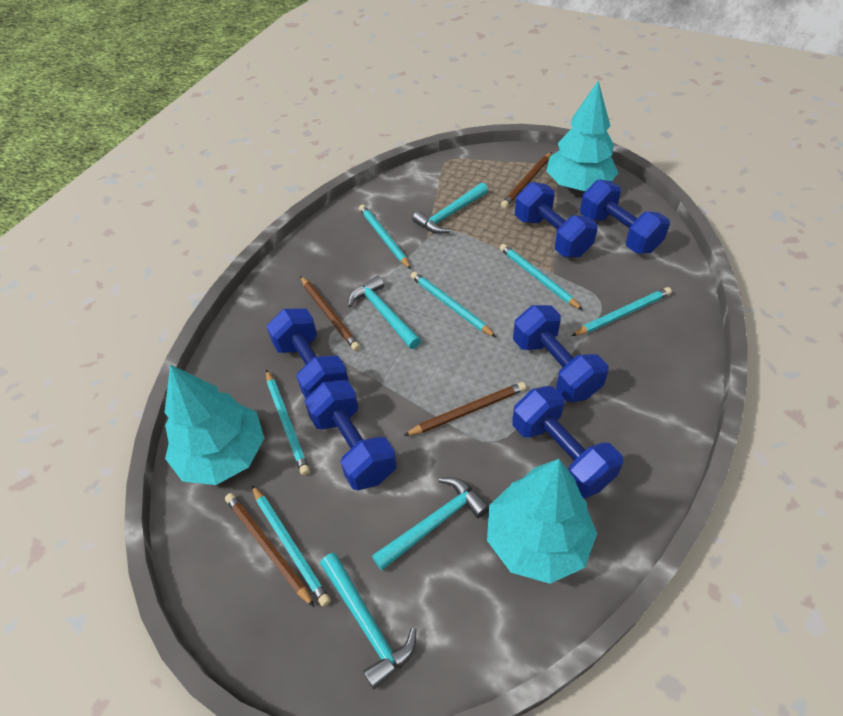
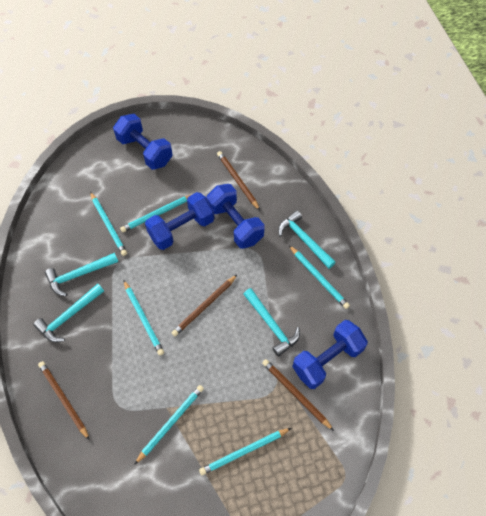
blue dumbbell: [266,308,349,398] [305,380,397,490] [512,386,623,498] [513,305,608,402] [515,182,598,257] [580,180,670,253] = 6 -> [113,114,173,170] [145,192,215,250] [207,184,264,249] [292,320,368,389] = 4
turquoise tree: [165,364,264,485] [487,459,597,584] [546,81,618,191] = 3 -> none = 0

